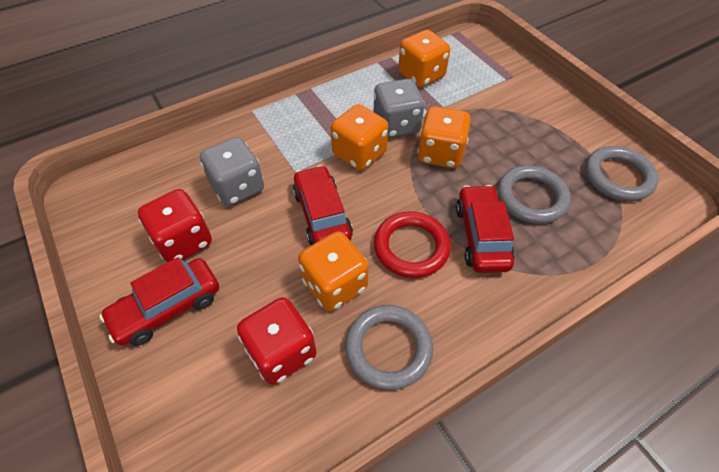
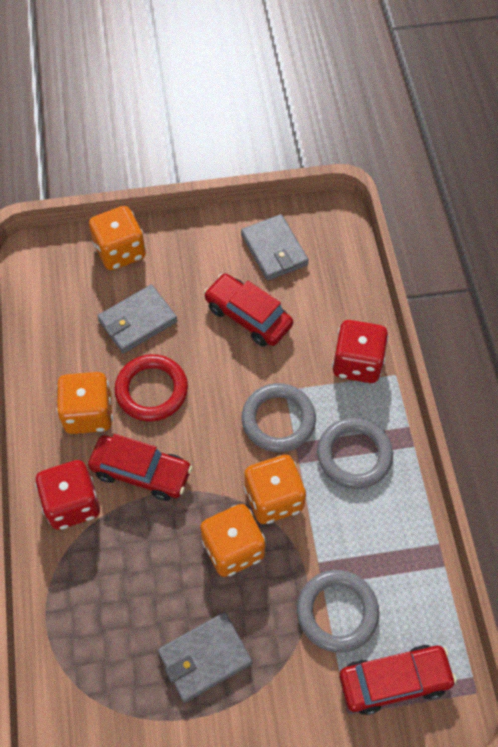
grey dice: [200,137,264,206] [373,79,425,138] = 2 -> none = 0
grey wallet: none = 0 -> [97,285,178,354] [158,612,252,703] [241,214,309,281] = 3

